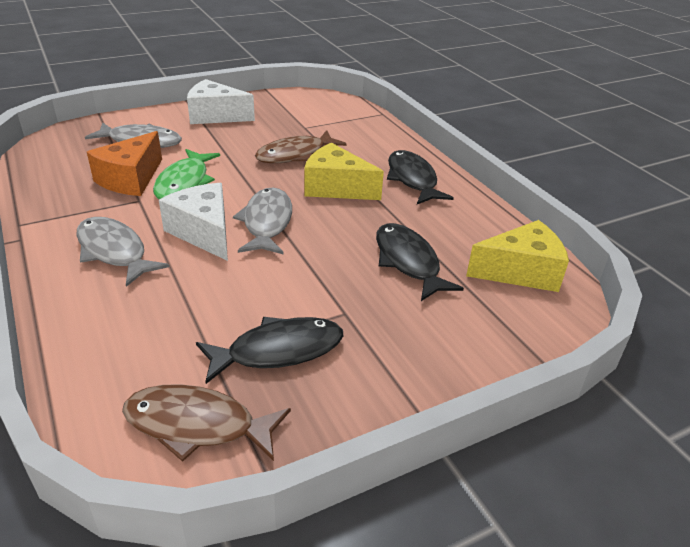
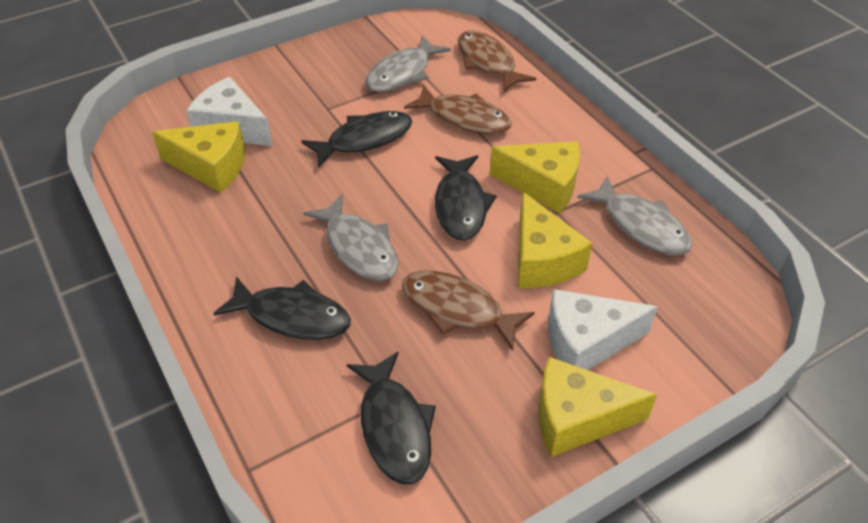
black fish: [196,317,343,384] [376,223,464,301] [387,150,454,204] = 3 -> [213,276,351,340] [301,111,412,168] [347,351,436,484] [435,155,497,240] = 4
brown fish: [122,384,291,462] [255,131,347,163] = 2 -> [402,270,535,351] [404,85,512,134] [458,30,536,92] = 3
green fish: [153,149,220,199] = 1 -> none = 0
orange cheese: [87,131,162,196] = 1 -> none = 0
yellow cheese: [304,143,384,200] [466,220,569,292] = 2 -> [152,121,245,193] [490,141,580,214] [518,192,592,288] [538,357,657,457] = 4

